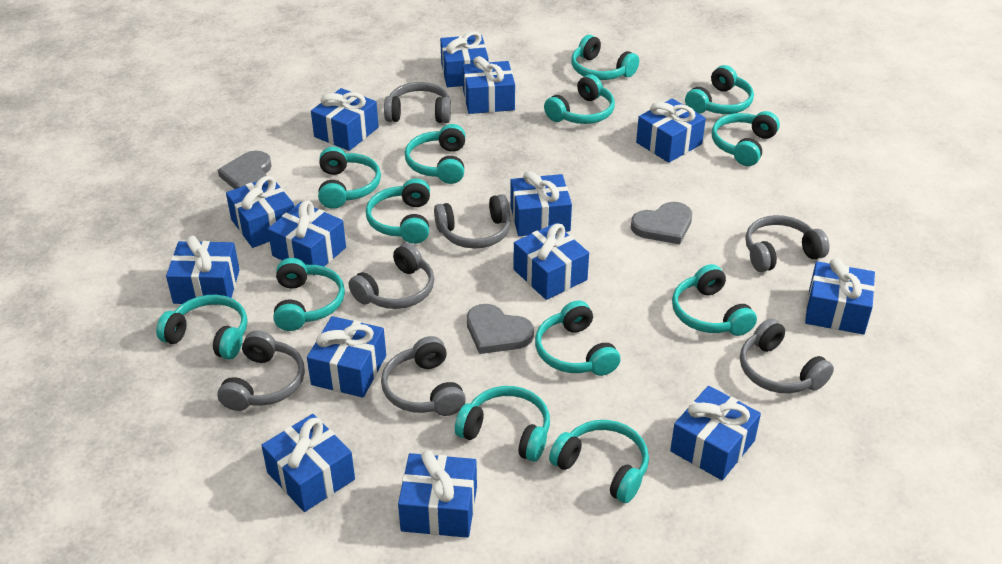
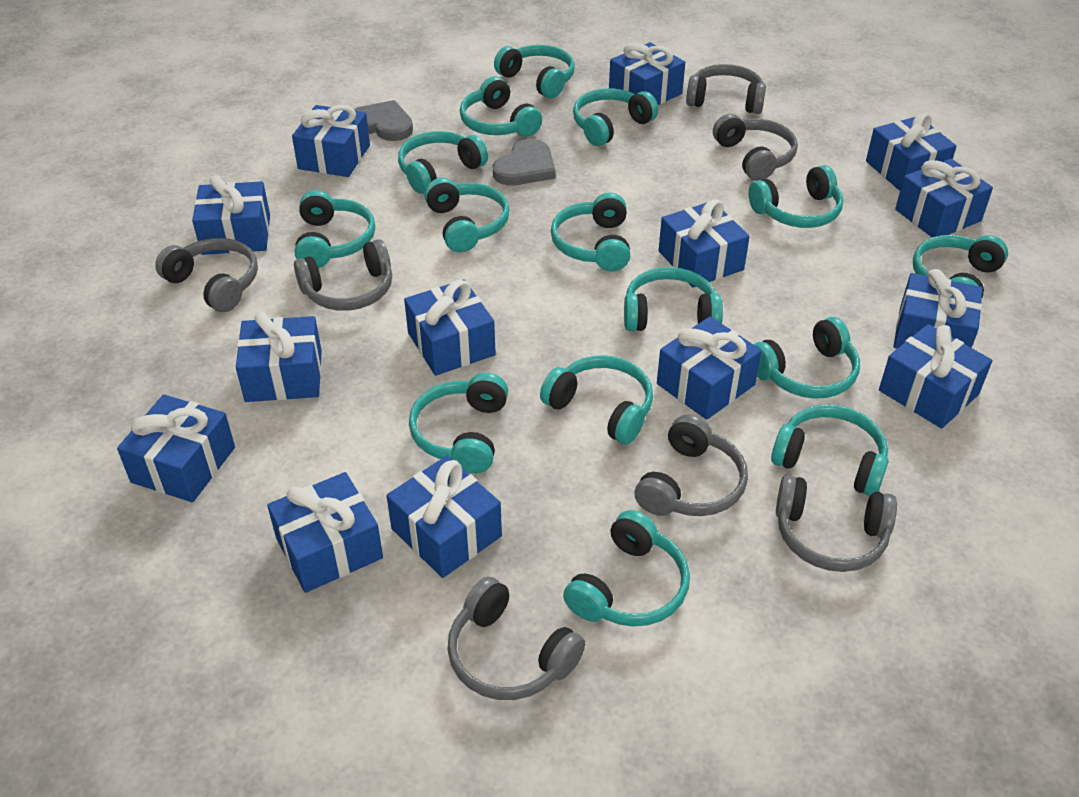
grey heart: [218,151,272,189] [467,304,534,354] [631,202,692,244] = 3 -> [354,100,413,141] [493,139,556,186] = 2
turquoise headphones: [156,295,247,360] [273,258,345,331] [318,147,381,209] [366,178,430,244] [405,124,466,184] [455,386,550,462] [535,300,620,376] [544,75,615,124] [549,420,649,503] [571,35,639,80] [672,264,757,336] [685,65,754,114] [712,111,780,166] = 13 -> [295,190,375,268] [398,131,488,194] [409,373,508,474] [424,178,510,252] [460,77,542,137] [494,45,575,98] [540,355,653,444] [551,193,630,271] [563,510,690,626] [573,88,658,146] [624,267,723,331] [748,165,843,228] [753,317,860,399] [771,405,889,496] [913,235,1008,297] = 15

